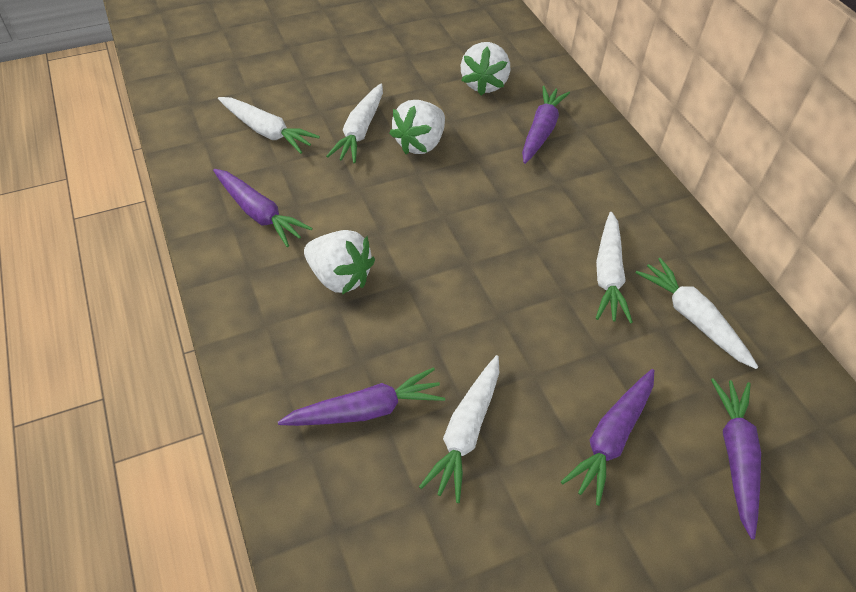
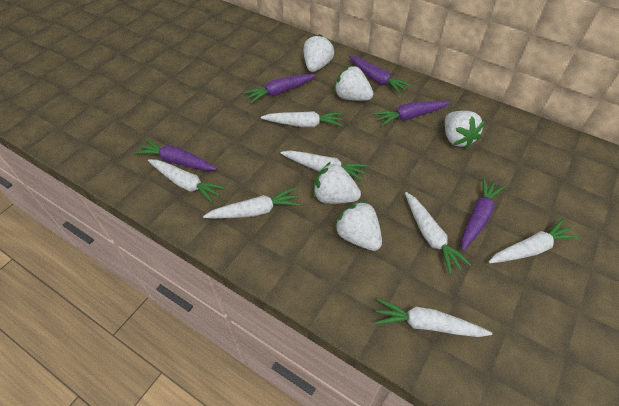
white carrot: [218,97,320,154] [326,84,383,163] [419,355,499,503] [596,212,633,324] [636,258,758,369] = 5 -> [148,159,226,204] [203,187,301,219] [261,111,343,127] [280,150,368,181] [374,298,492,337] [405,192,471,274] [489,219,580,263] = 7
white strawberry: [304,230,375,294] [389,100,445,154] [461,42,510,95] = 3 -> [303,34,334,72] [313,162,361,204] [334,65,374,101] [334,200,382,251] [445,111,485,149] = 5

